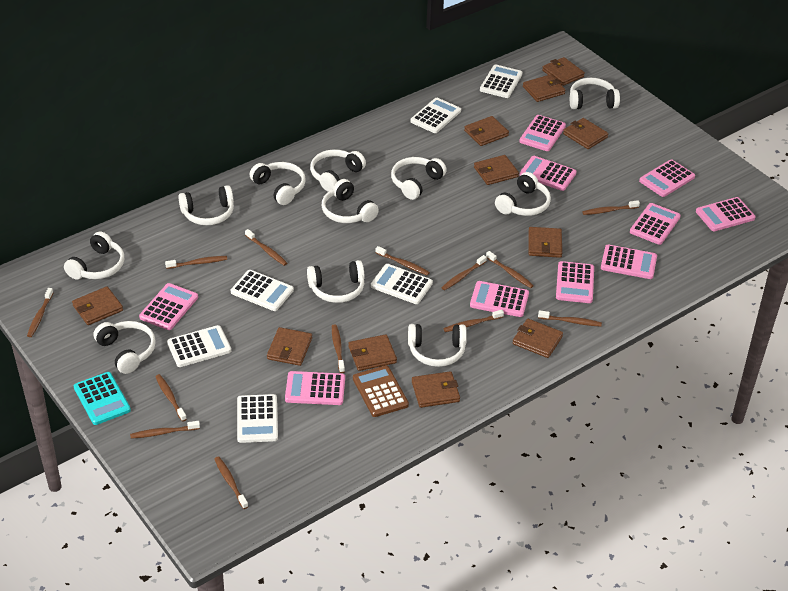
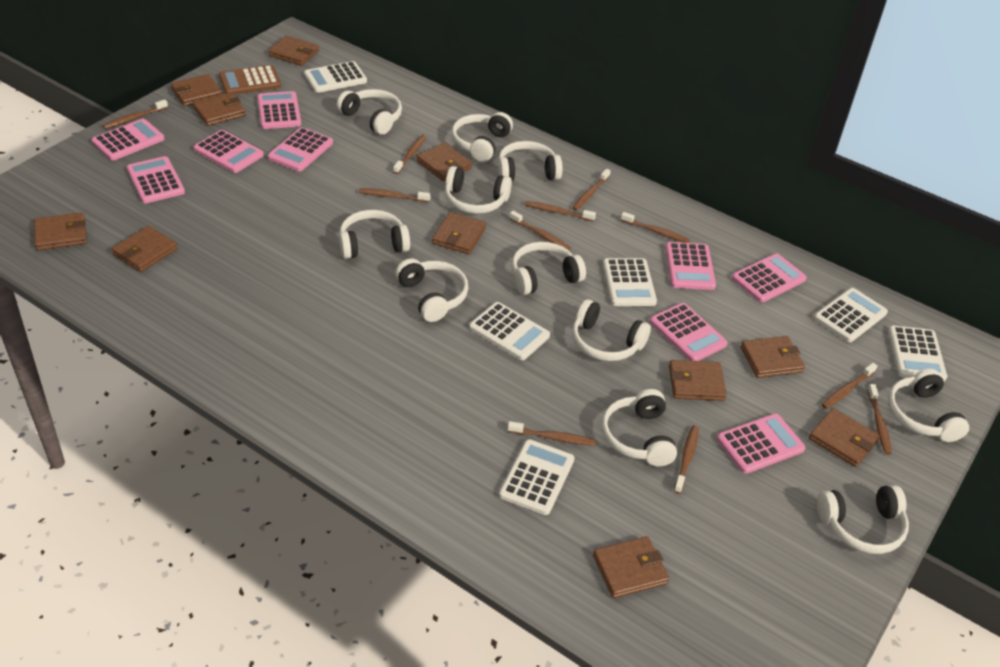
brown toothbrush: [27,288,53,337] [130,421,200,439] [155,374,187,422] [165,256,227,269] [214,456,248,509] [245,229,287,266] [332,324,345,373] [375,246,430,276] [441,255,487,291] [443,310,504,332] [486,251,534,288] [538,310,602,327] [582,200,640,215] = 13 -> [103,99,168,129] [359,188,431,202] [393,135,427,174] [507,421,596,446] [509,211,571,250] [525,201,596,221] [572,169,611,211] [621,212,690,243] [674,425,699,494] [821,363,877,409] [867,384,892,455] = 11
pink calculator: [139,283,198,330] [285,371,345,405] [470,281,529,317] [519,115,566,151] [520,156,577,191] [556,261,594,303] [601,245,657,279] [630,203,681,245] [639,159,695,197] [696,197,756,231] = 10 -> [92,119,164,161] [127,156,185,203] [194,130,264,173] [257,91,301,129] [268,127,333,172] [650,303,728,361] [665,242,716,290] [717,413,806,474] [732,253,807,303] = 9
turquoise calculator: [74,372,131,425] = 1 -> none = 0

